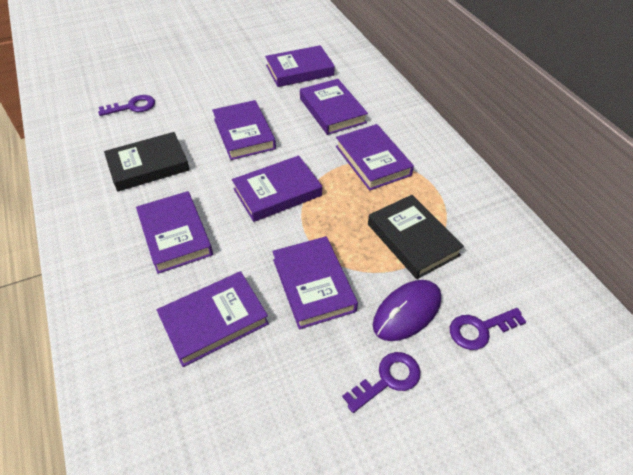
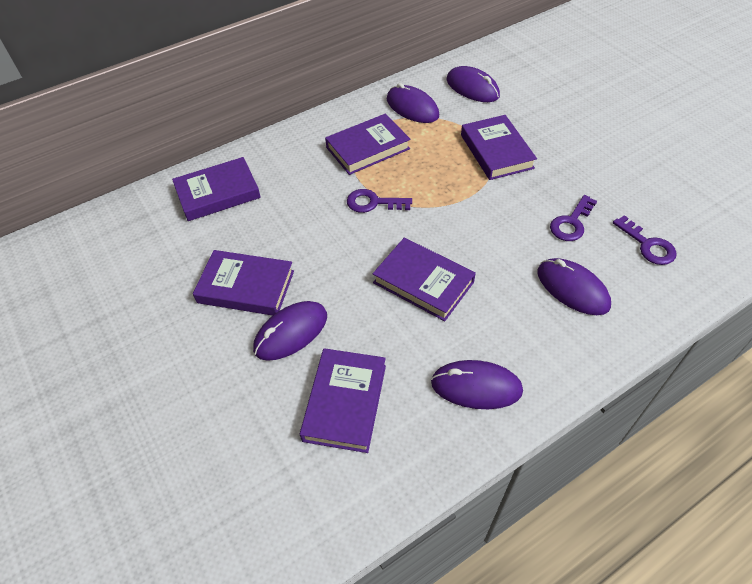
black book: [104,132,190,192] [368,195,464,279] = 2 -> none = 0
purple book: [136,191,213,274] [157,271,269,367] [212,100,276,160] [232,155,322,222] [265,45,335,87] [272,236,358,329] [300,79,368,135] [336,124,414,191] = 8 -> [172,157,261,221] [193,250,294,316] [300,348,386,453] [325,113,410,175] [373,238,476,321] [461,115,537,180] = 6
purple mouse: [373,280,441,341] = 1 -> [253,301,327,361] [387,83,439,123] [431,360,523,409] [447,66,500,102] [538,258,611,315] = 5

